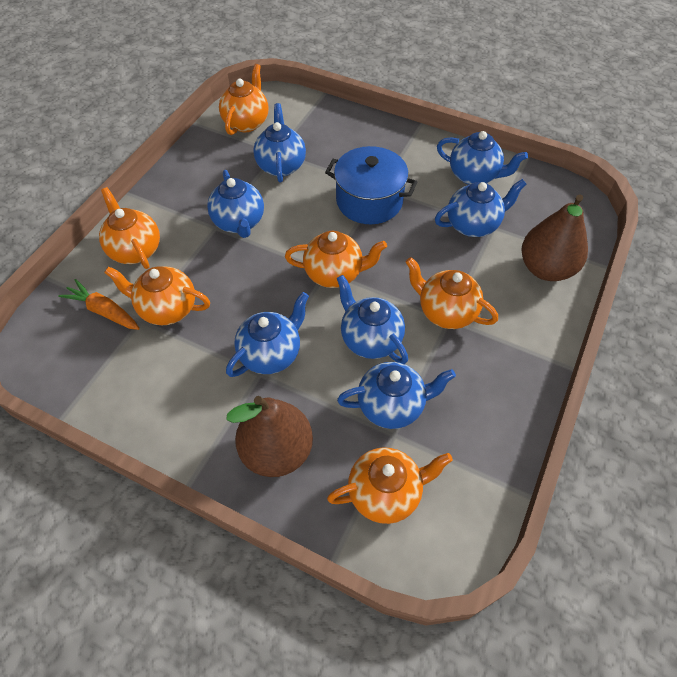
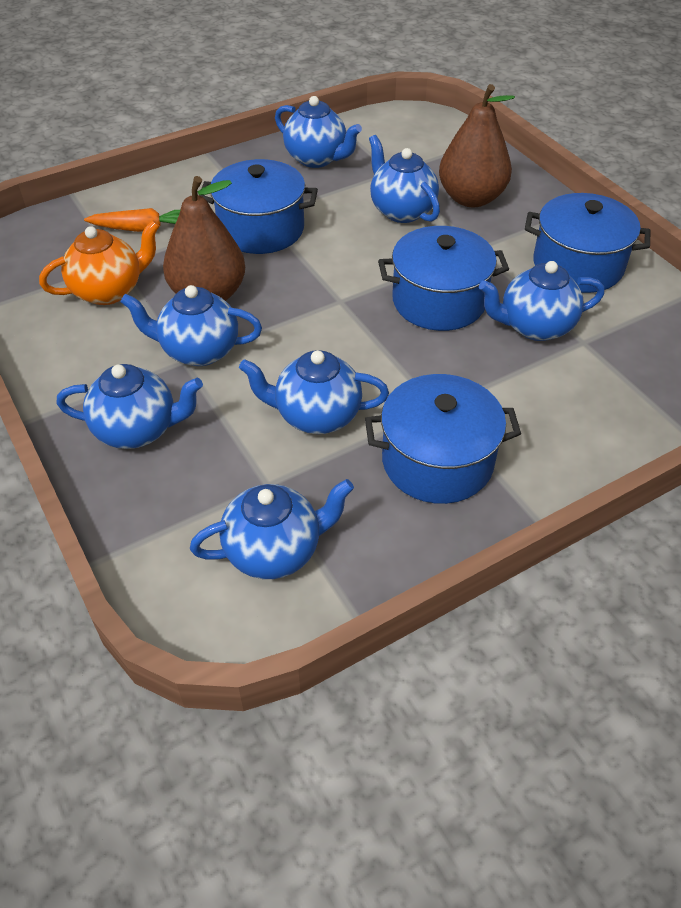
blue pot: [325,146,417,224] = 1 -> [199,159,318,254] [365,374,521,504] [378,226,509,331] [525,193,651,293] = 4
orange teapot: [99,187,160,269] [104,266,210,325] [219,64,268,135] [285,231,387,288] [327,447,453,524] [406,257,498,329] = 6 -> [39,220,160,305] = 1

